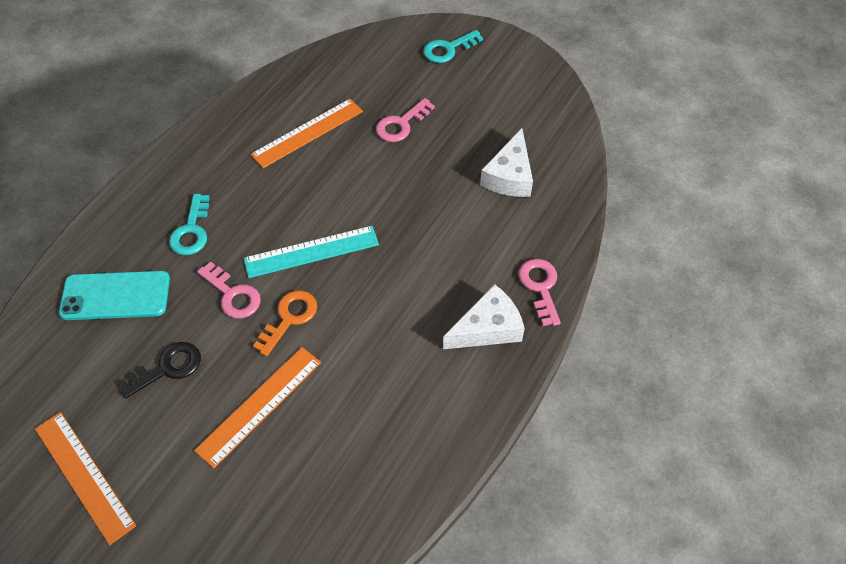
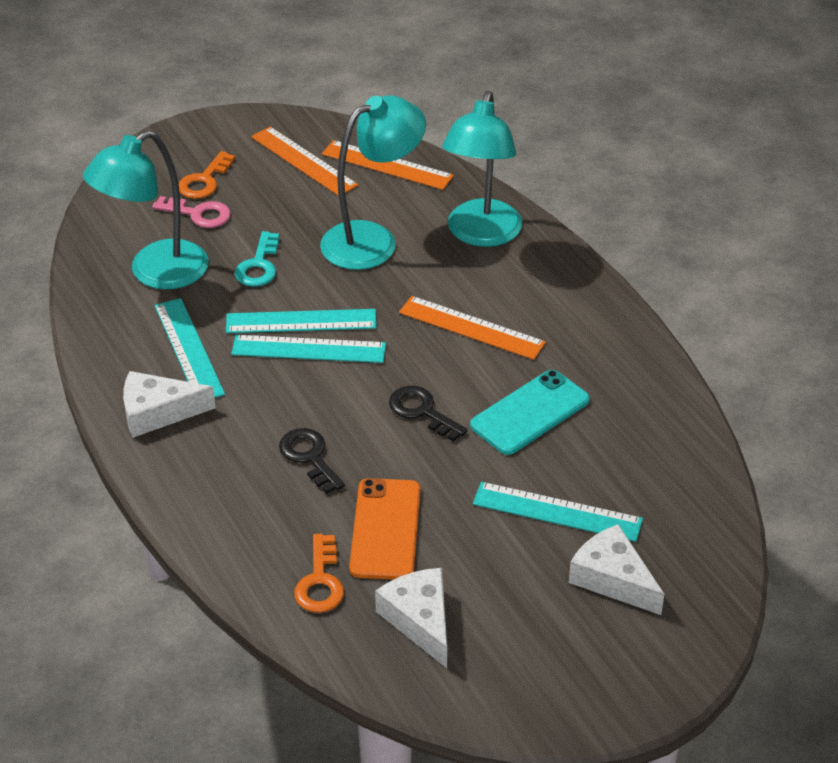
black key: [119,342,201,399] = 1 -> [279,428,345,494] [389,386,468,442] = 2
orange key: [253,290,317,356] = 1 -> [179,151,235,199] [294,534,344,613] = 2
orange phone: none = 0 -> [349,478,420,580] = 1
pink key: [197,262,261,318] [376,98,435,142] [518,259,561,326] = 3 -> [152,196,231,228] = 1
turquoise key: [169,194,210,255] [423,30,483,63] = 2 -> [235,231,279,287] = 1
turquoise lamp: none = 0 -> [83,130,208,290] [320,95,426,270] [442,91,522,247] = 3
turquoise ruler: [244,226,379,278] = 1 -> [154,298,225,398] [226,309,377,333] [231,335,386,363] [473,482,643,542] = 4
white cheese: [443,284,525,349] [480,128,533,197] = 2 -> [123,371,216,438] [375,568,447,668] [569,524,664,615] = 3

